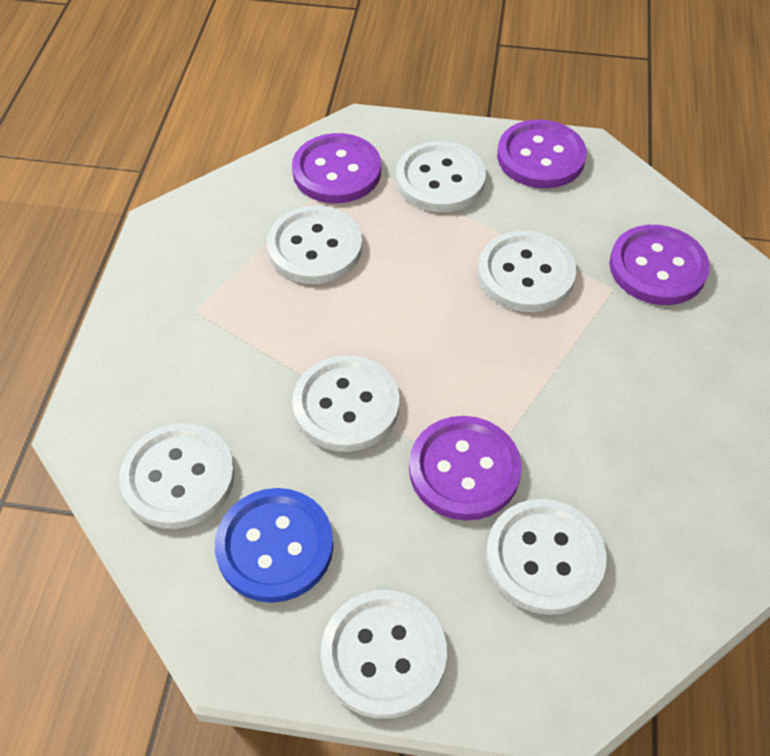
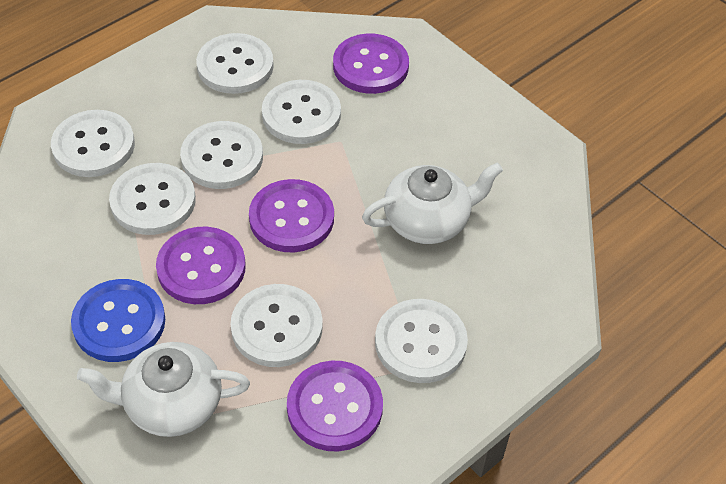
white teapot: none = 0 -> [77,342,250,437] [362,162,503,244] = 2

